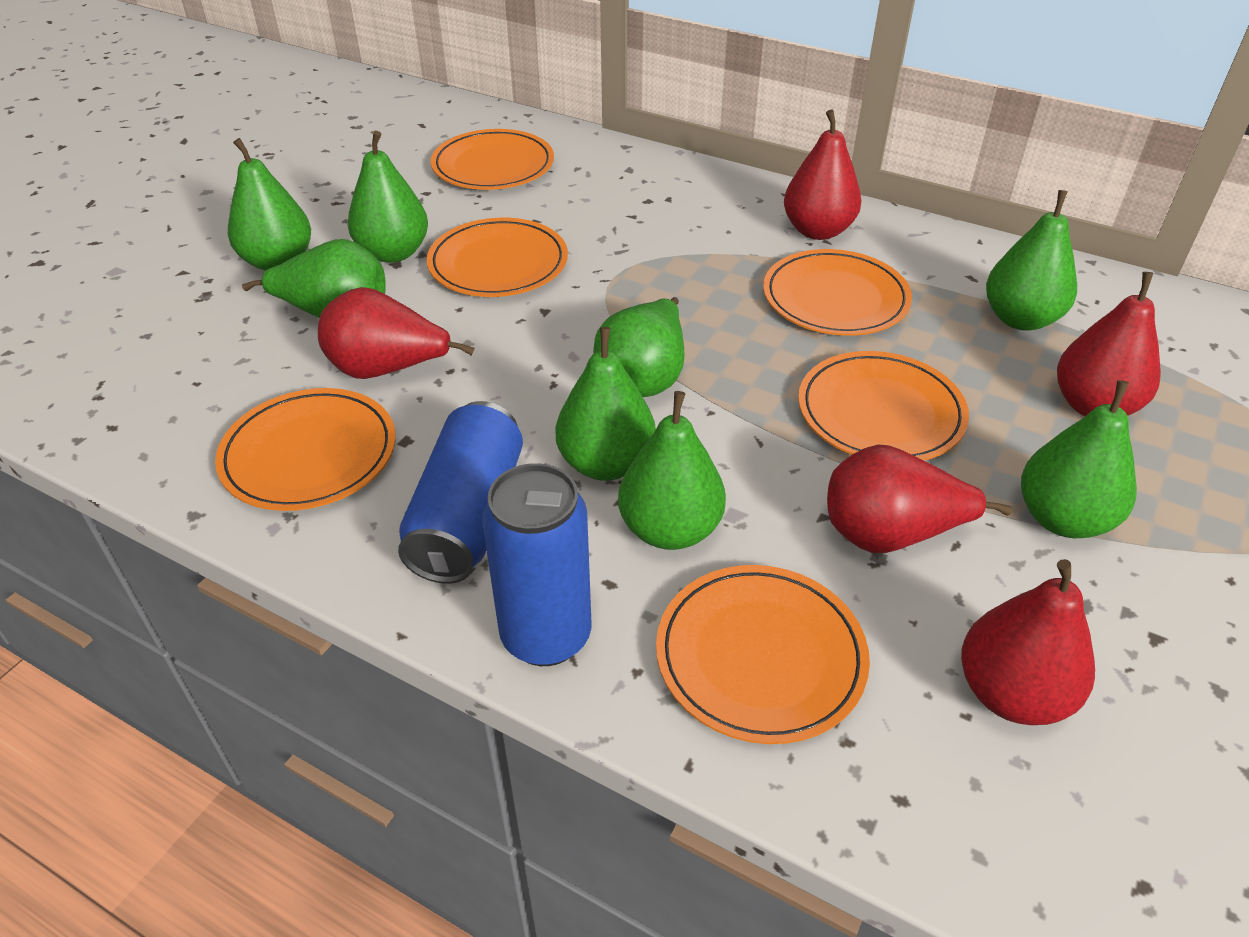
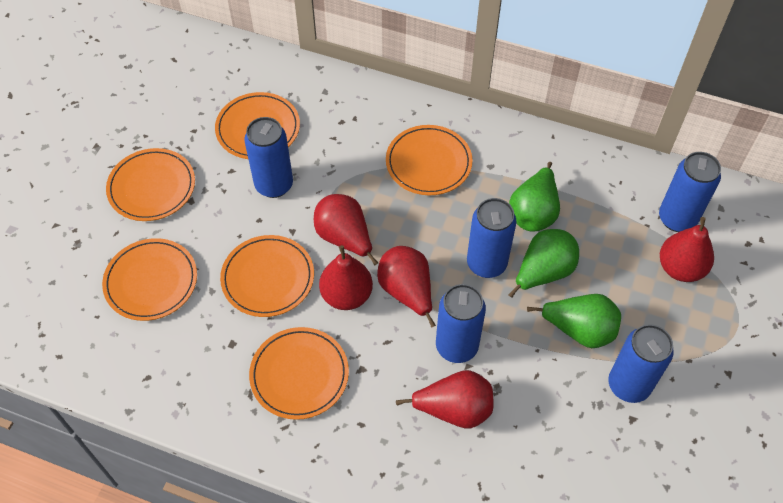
blue can: [398,401,523,584] [482,463,591,666] = 2 -> [244,117,293,198] [436,284,486,363] [467,198,517,278] [608,324,674,403] [659,152,721,232] = 5
green pear: [228,138,311,271] [242,239,386,318] [348,131,428,263] [556,327,656,481] [593,297,685,397] [618,391,726,550] [986,190,1077,331] [1021,380,1137,538] = 8 -> [509,162,560,232] [509,229,579,298] [527,294,621,348] = 3

